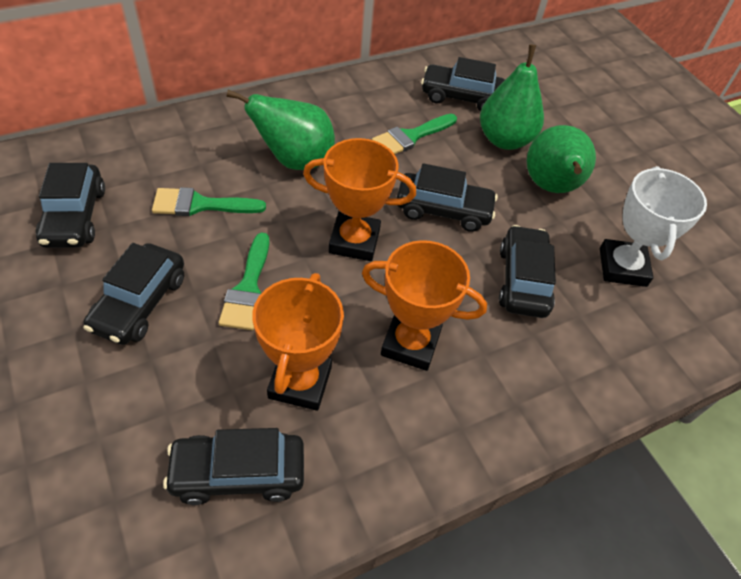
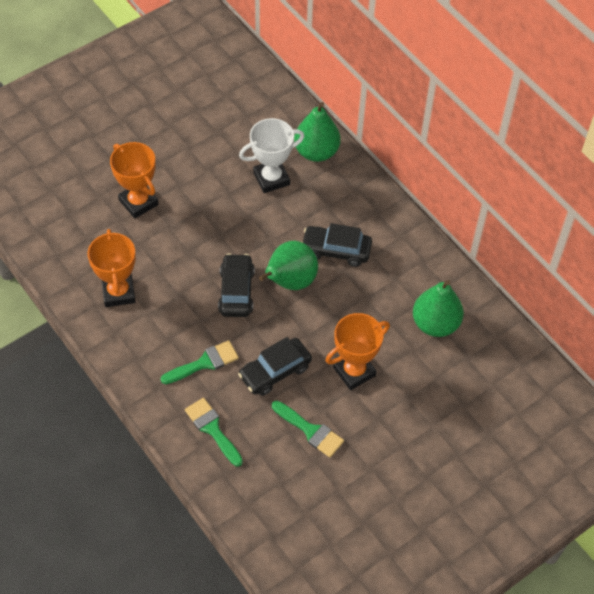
black car: [36,163,105,248] [83,243,184,345] [163,428,304,505] [396,163,498,232] [421,57,505,112] [499,225,556,318] = 6 -> [218,253,255,317] [238,337,312,396] [302,223,372,267] = 3

